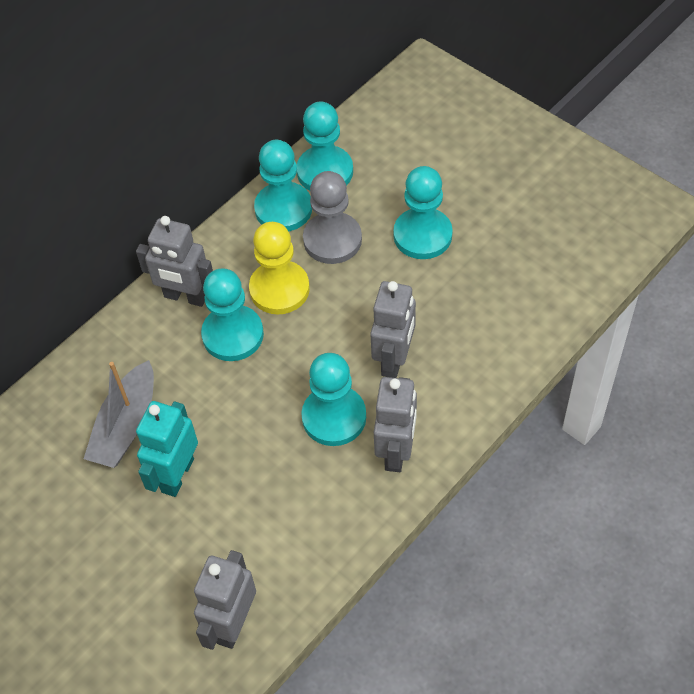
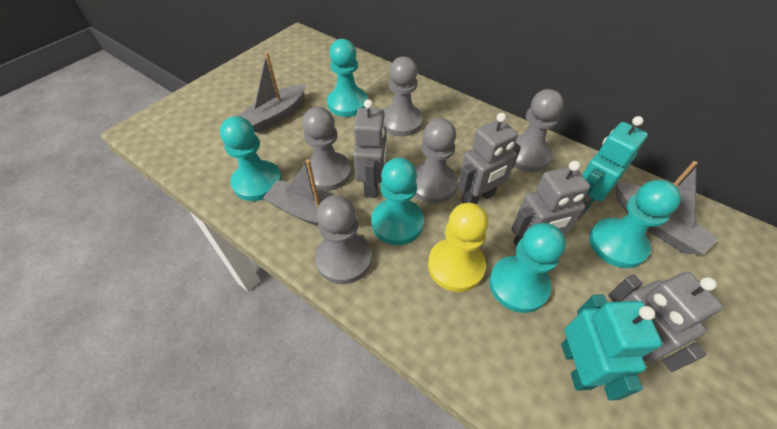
grey boat: [84,360,154,468] = 1 -> [238,52,306,133] [263,159,359,226] [616,161,718,254] = 3
grey pawn: [303,171,362,264] = 1 -> [302,107,351,191] [315,195,372,284] [384,57,423,136] [415,118,458,203] [514,89,564,172] = 5
turquoise robot: [136,401,198,497] = 1 -> [561,294,662,401] [582,116,648,214] = 2

